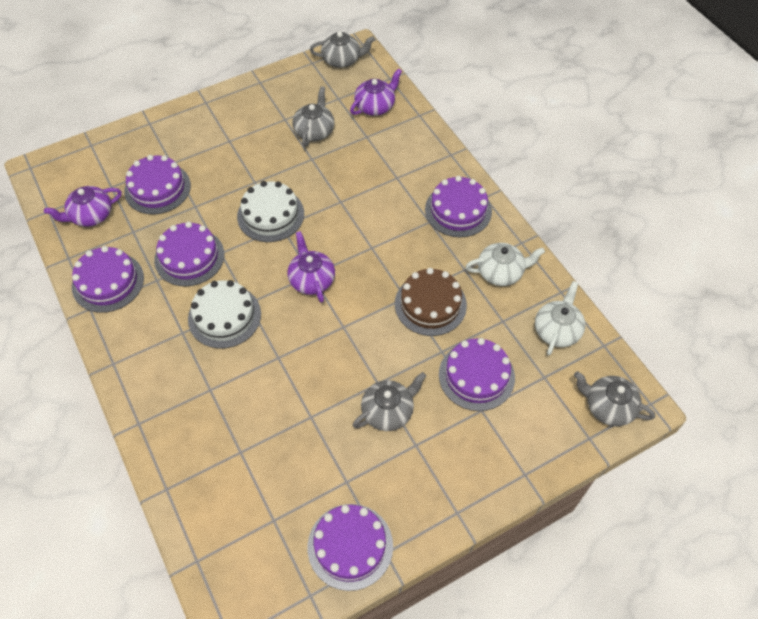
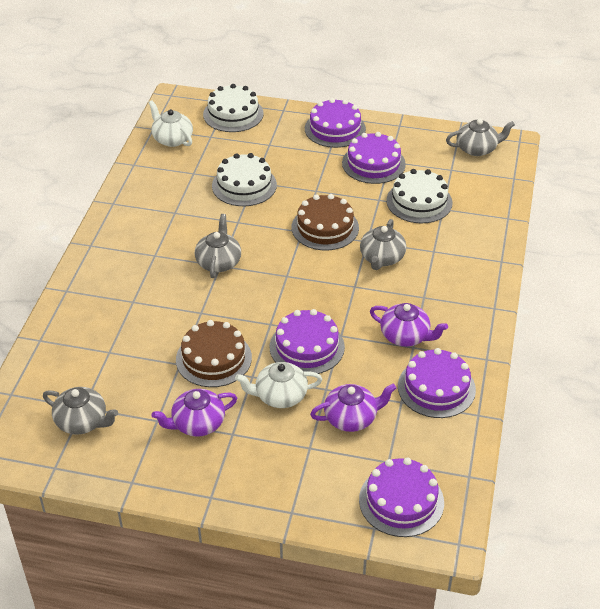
brown cake: [395,268,467,336] = 1 -> [176,320,252,387] [292,194,359,250] = 2
purple cake: [72,246,144,313] [124,155,191,214] [154,221,224,286] [308,504,393,591] [425,176,492,237] [439,338,515,411] = 6 -> [270,309,345,374] [305,98,366,148] [342,132,406,184] [359,458,444,537] [398,348,476,418] = 5
white cake: [188,280,261,349] [237,181,304,242] = 2 -> [203,84,264,132] [212,153,277,206] [386,169,452,223] = 3

